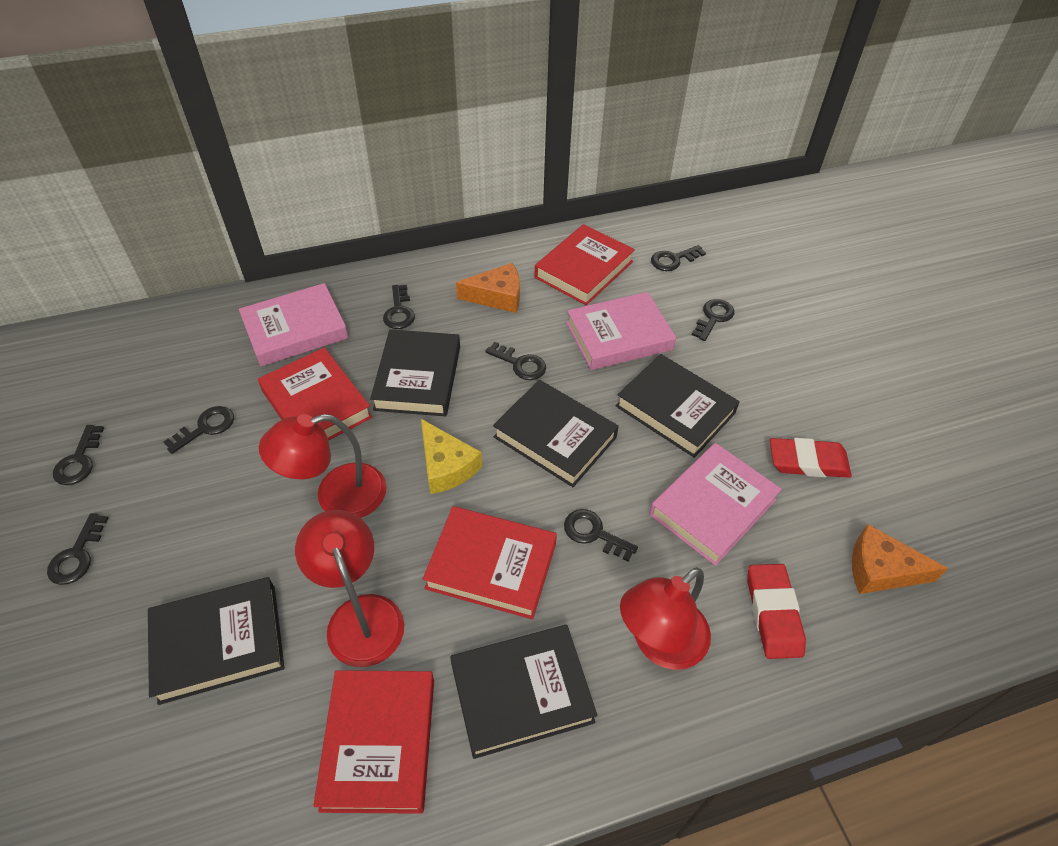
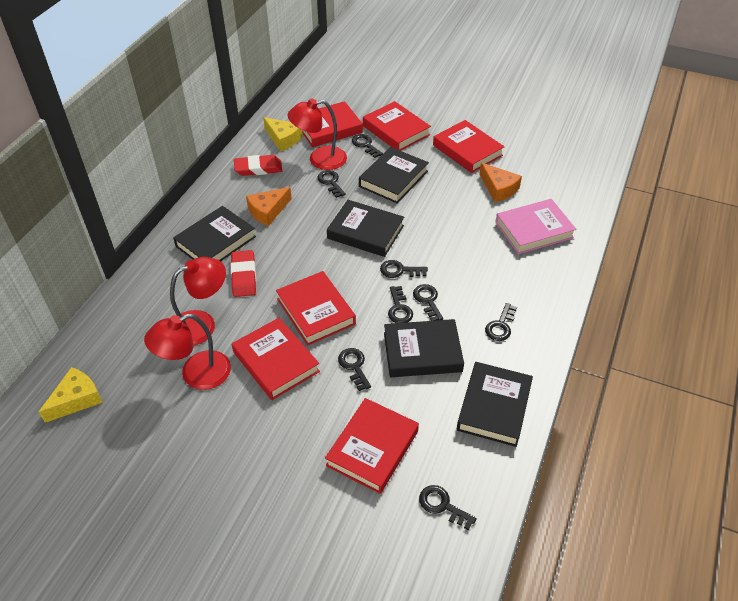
pink book: [239,283,349,366] [566,292,676,370] [649,443,782,566] = 3 -> [495,199,576,254] = 1
red book: [258,347,373,441] [313,670,434,814] [423,506,557,619] [535,224,635,305] = 4 -> [232,318,320,400] [276,271,356,345] [302,101,363,147] [325,398,419,494] [363,101,431,151] [433,120,505,173] = 6
yellow cheese: [421,419,482,494] = 1 -> [39,367,103,423] [263,117,303,151] = 2

